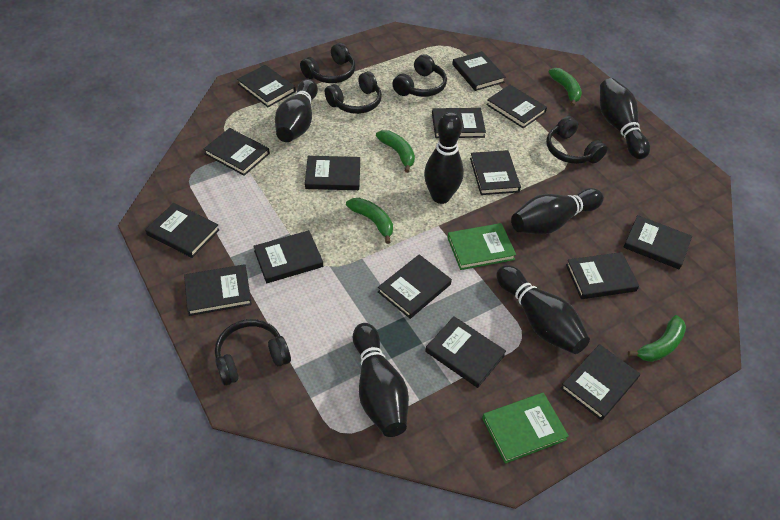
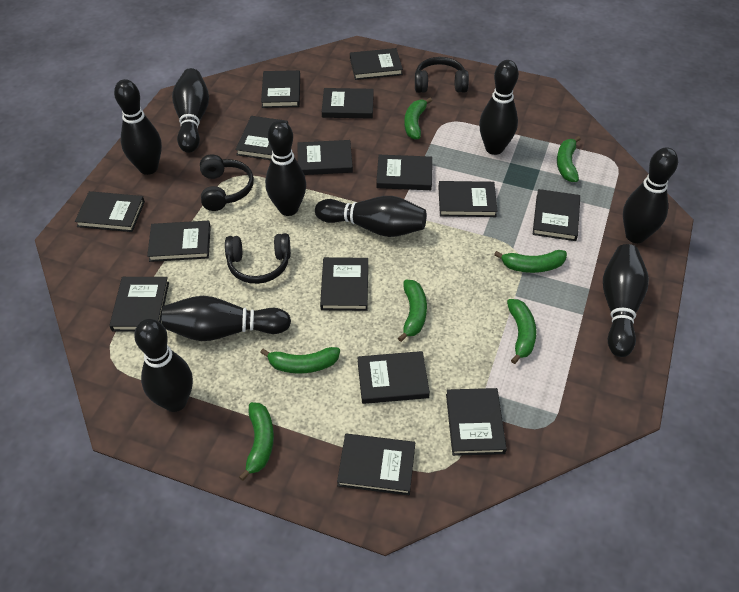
black bowling pin: [275,79,318,142] [353,323,409,437] [424,112,464,204] [496,265,590,354] [511,188,604,235] [600,78,650,159] = 6 -> [114,79,162,175] [134,319,193,412] [162,296,291,341] [172,68,209,153] [265,120,306,216] [315,196,427,237] [479,60,519,155] [603,244,649,357] [623,147,678,243] = 9
black headphones: [215,319,291,386] [300,43,355,83] [325,71,382,114] [392,54,447,97] [546,116,607,164] = 5 -> [200,154,254,211] [225,233,291,284] [415,57,469,93] = 3
green banana: [346,198,393,244] [376,130,415,173] [548,68,582,106] [628,315,686,362] = 4 -> [239,402,274,481] [260,347,340,374] [398,280,427,342] [404,98,432,139] [494,250,567,273] [507,299,536,364] [557,136,581,182] = 7
green book: [447,223,516,270] [482,393,569,464] = 2 -> none = 0

